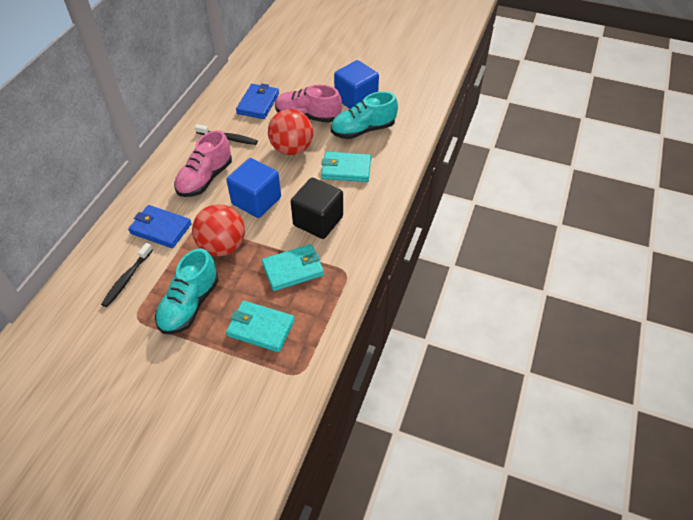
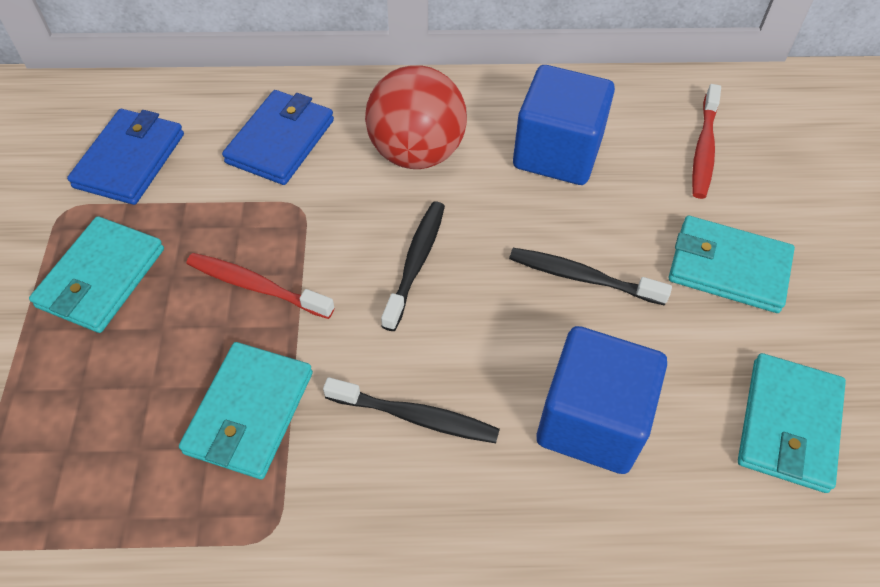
black cube: [291,178,343,239] = 1 -> none = 0
black toothbrush: [101,243,153,307] [195,124,258,145] = 2 -> [323,377,500,443] [381,201,445,331] [509,248,672,306] = 3
pink shoe: [174,130,232,197] [275,85,342,123] = 2 -> none = 0
red ball: [192,204,245,256] [268,109,313,155] = 2 -> [365,65,467,169] = 1
red toothbrush: none = 0 -> [186,253,335,319] [692,84,721,199] = 2
turquoise shoe: [155,248,219,334] [331,91,398,139] = 2 -> none = 0
turquoise wallet: [226,301,295,352] [262,244,324,291] [321,152,371,182] = 3 -> [29,216,164,333] [179,342,313,479] [669,216,795,313] [738,353,846,493] = 4

